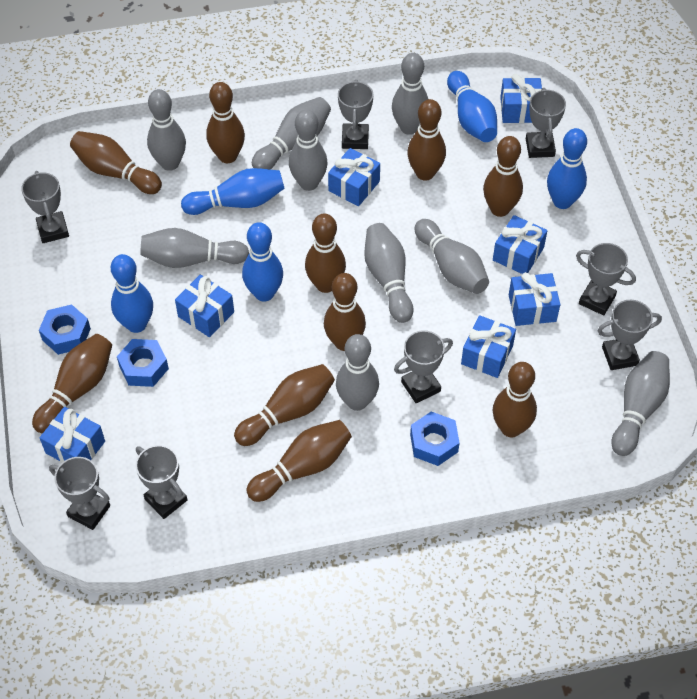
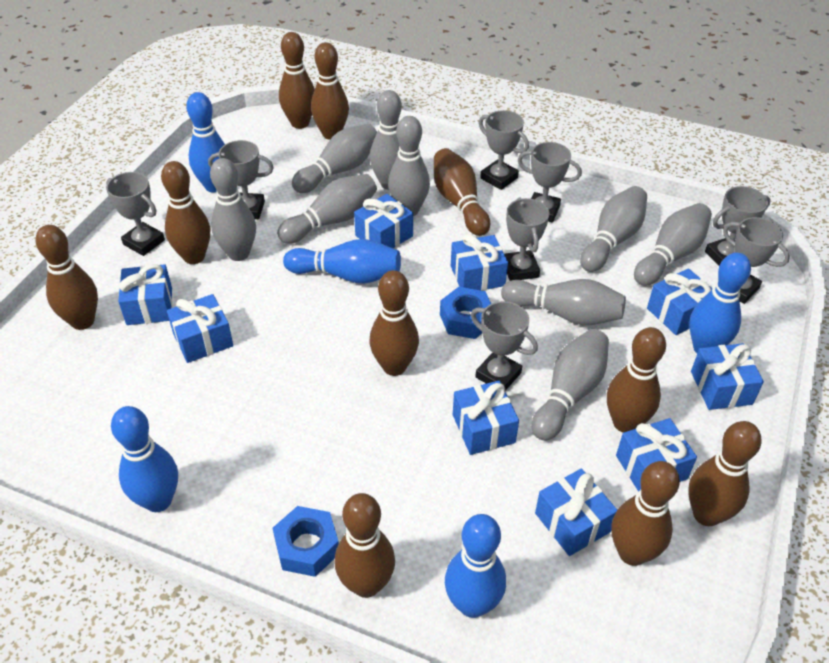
blue gift: [40,407,105,463] [175,275,234,337] [328,148,380,206] [461,315,516,378] [493,215,547,274] [500,74,542,123] [509,272,560,326] = 7 -> [118,264,172,325] [167,294,233,363] [354,194,413,248] [451,234,508,291] [453,381,519,455] [535,469,617,556] [616,418,697,492] [647,268,712,335] [691,343,764,410] = 9
blue nut: [39,304,91,355] [117,339,169,387] [410,412,460,466] = 3 -> [273,506,339,577] [440,287,491,339] = 2

